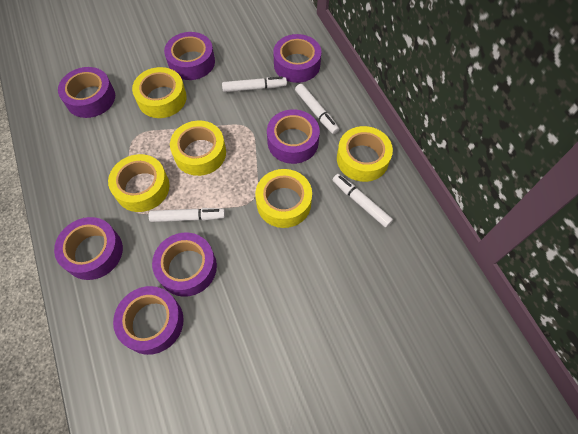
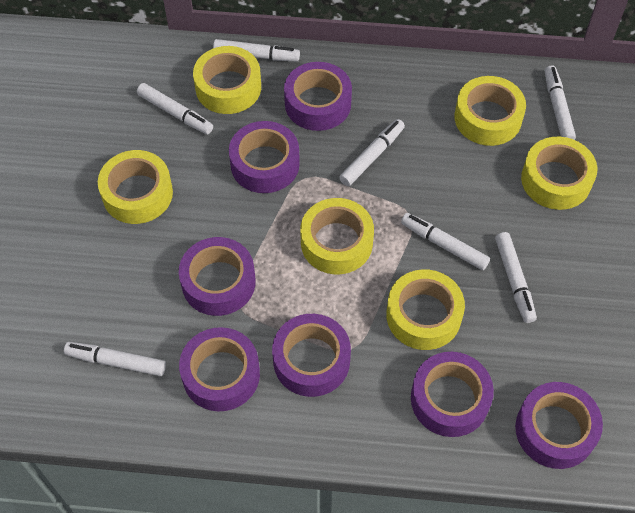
white marker: [149,208,225,222] [222,76,287,92] [295,84,339,134] [333,174,393,228] = 4 -> [64,342,166,376] [137,83,213,134] [213,39,300,61] [339,119,405,186] [401,213,490,270] [495,232,537,323] [545,65,576,140] = 7
yellow tape: [108,154,170,212] [132,67,187,118] [170,121,226,176] [255,169,312,228] [337,126,393,182] = 5 -> [98,150,173,224] [193,46,261,114] [301,198,374,274] [386,269,465,350] [455,76,526,146] [521,137,597,210] = 6

